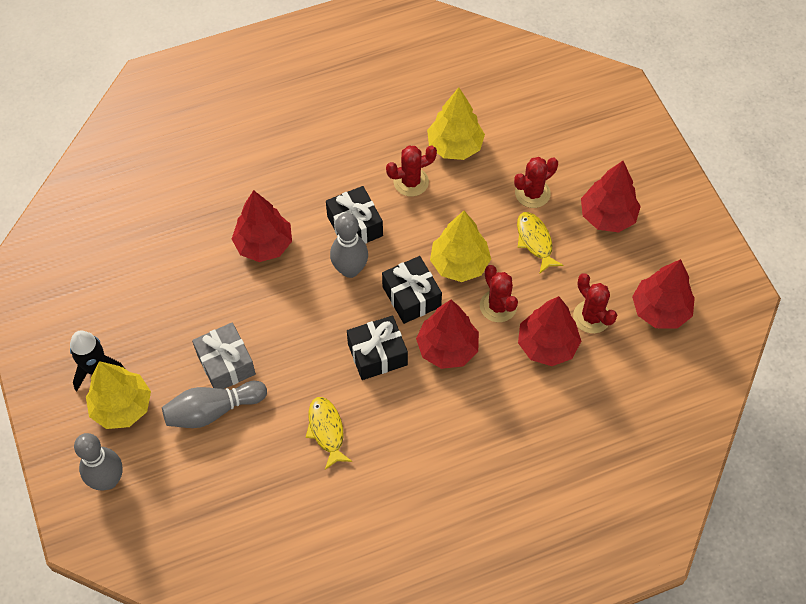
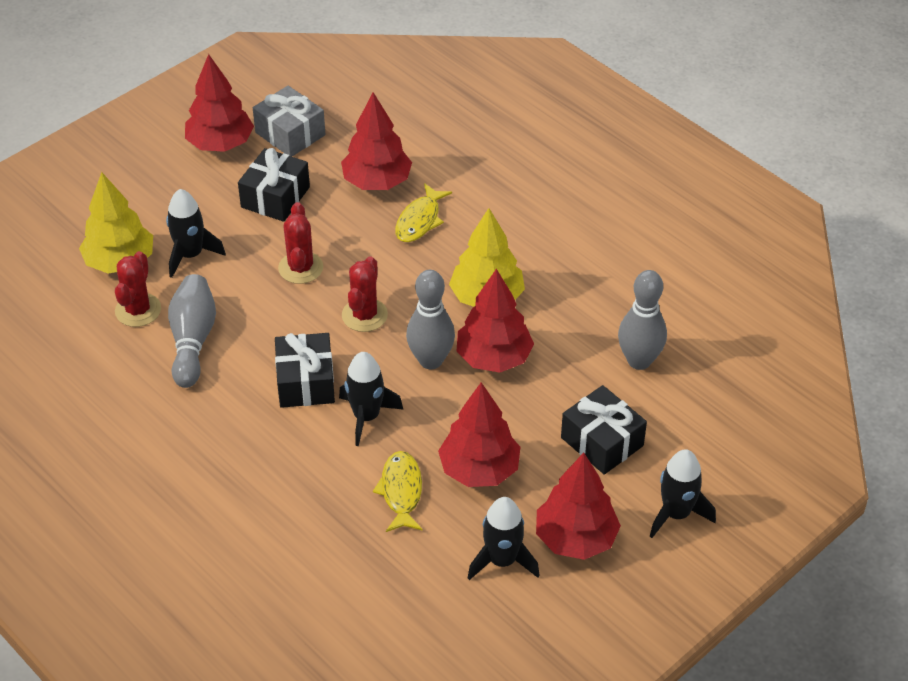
black rocket: [70,331,124,391] = 1 -> [166,189,226,278] [339,352,404,446] [468,497,540,580] [650,449,716,538] = 4
red cactus: [386,146,437,197] [480,265,518,322] [514,157,558,208] [573,273,617,333] = 4 -> [115,251,161,327] [278,202,323,284] [342,256,388,332] = 3
yellow tree: [86,361,151,429] [427,87,485,160] [430,211,491,282] = 3 -> [79,172,153,274] [449,208,525,307] = 2

